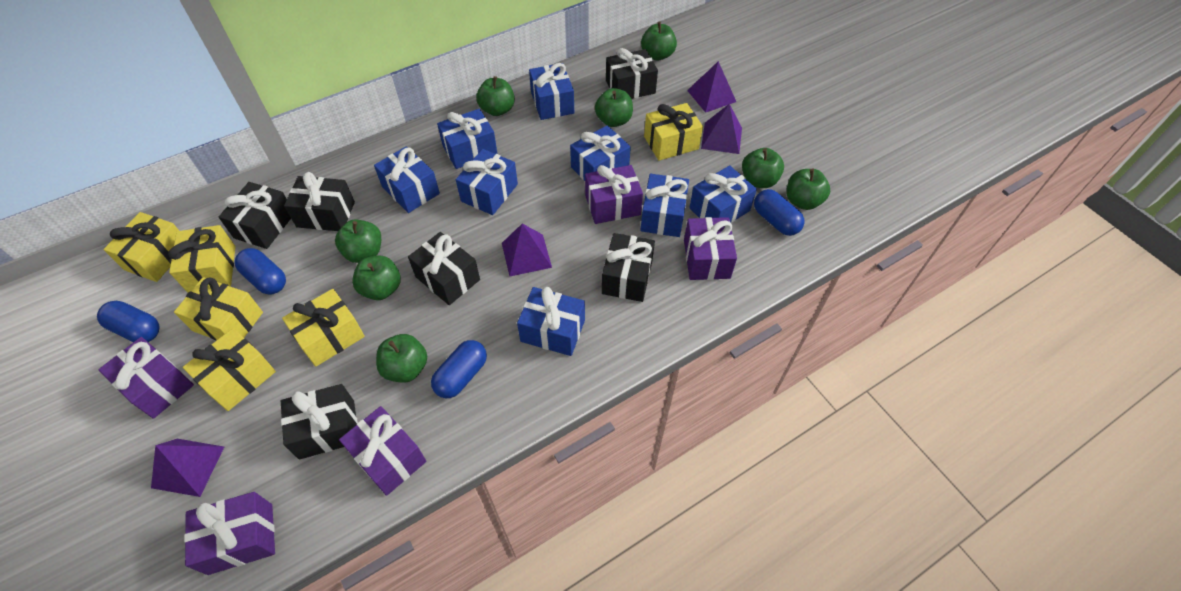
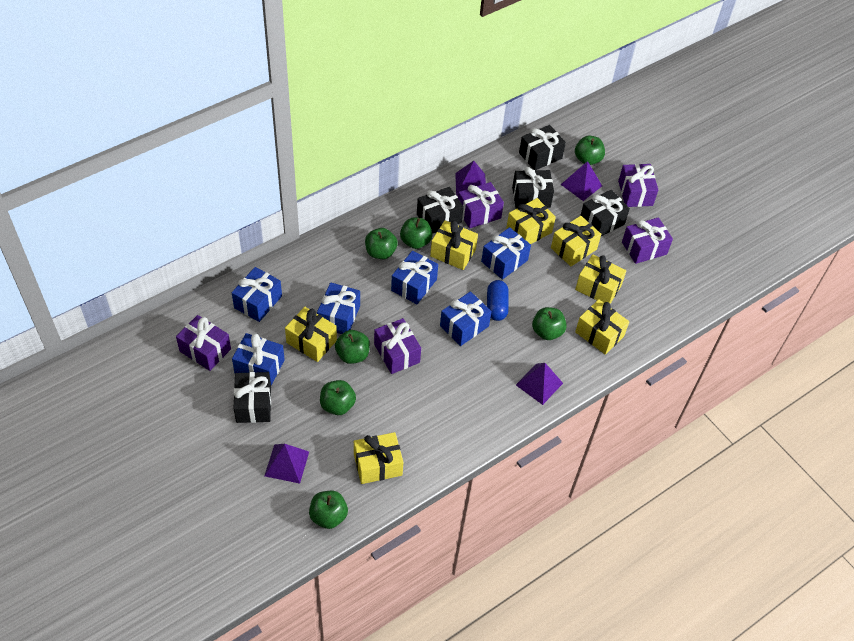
black gift: [219,182,291,249] [281,384,358,459] [284,172,355,231] [408,232,480,305] [602,233,655,302] [606,48,658,99] = 6 -> [233,372,271,423] [417,187,464,234] [512,167,554,209] [519,125,566,170] [580,190,630,236] = 5
blue capsule: [97,301,160,342] [235,248,286,295] [431,340,487,398] [754,189,804,236] = 4 -> [487,280,509,321] = 1
blue gift: [374,146,440,213] [437,109,497,169] [456,149,518,215] [517,287,585,356] [529,63,574,120] [570,125,631,181] [641,174,689,237] [689,165,757,223] = 8 -> [232,267,282,322] [232,333,285,385] [317,282,360,334] [391,251,438,304] [440,291,492,346] [481,227,531,279] = 6
green apple: [335,219,381,263] [352,255,401,300] [376,334,427,383] [476,76,515,116] [595,88,633,127] [641,22,677,61] [742,148,784,188] [787,169,830,210] = 8 -> [309,491,348,529] [320,380,356,415] [335,330,370,364] [365,228,398,259] [400,218,433,249] [532,307,567,340] [575,135,605,165] = 7
yellow gift: [103,212,179,282] [168,225,236,293] [174,277,263,340] [183,328,276,411] [282,289,365,367] [644,103,703,161] = 6 -> [285,307,337,362] [354,432,403,484] [430,220,478,270] [506,198,556,244] [551,216,601,266] [575,254,627,304] [575,299,629,355] = 7

